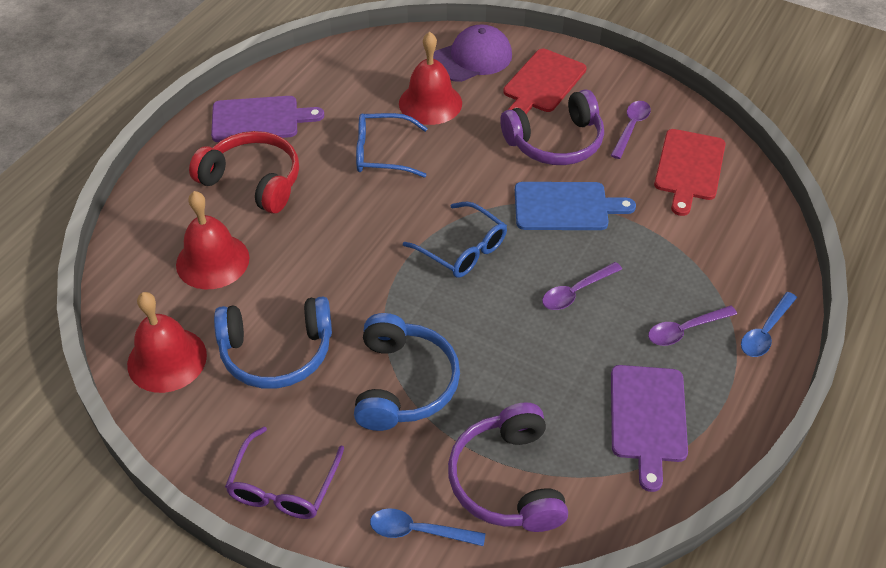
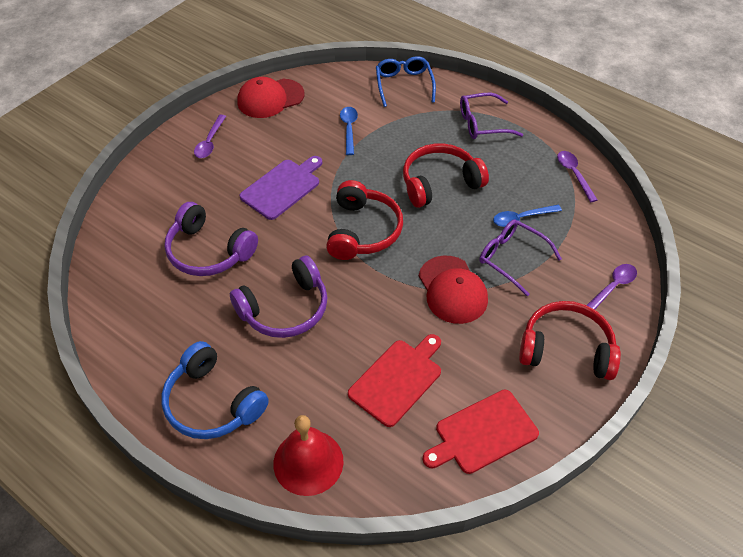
blue cutting board: [515,182,636,230] = 1 -> none = 0
blue glasses: [356,113,428,178] [403,202,507,278] = 2 -> [376,56,436,107] = 1
blue headphones: [214,297,332,389] [354,313,460,431] = 2 -> [161,341,269,439] = 1
purple cap: [433,24,512,82] = 1 -> none = 0
purple cutting board: [211,96,324,142] [611,365,688,492] = 2 -> [240,156,322,220] = 1
purple glasses: [225,426,344,519] = 1 -> [460,93,523,139] [479,219,562,297] = 2
red bell: [127,292,207,393] [176,191,250,289] [399,32,462,125] = 3 -> [273,415,344,496] = 1
red cap: none = 0 -> [237,77,304,118] [419,255,488,324] = 2
red headphones: [189,131,299,214] = 1 -> [326,180,403,260] [403,143,489,208] [519,301,621,380] = 3

